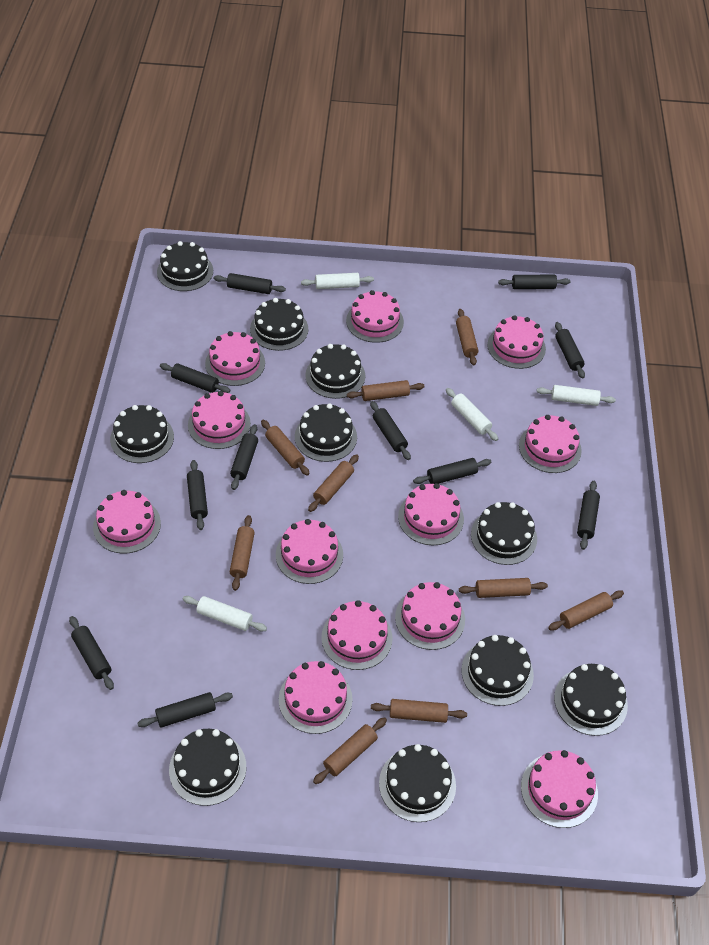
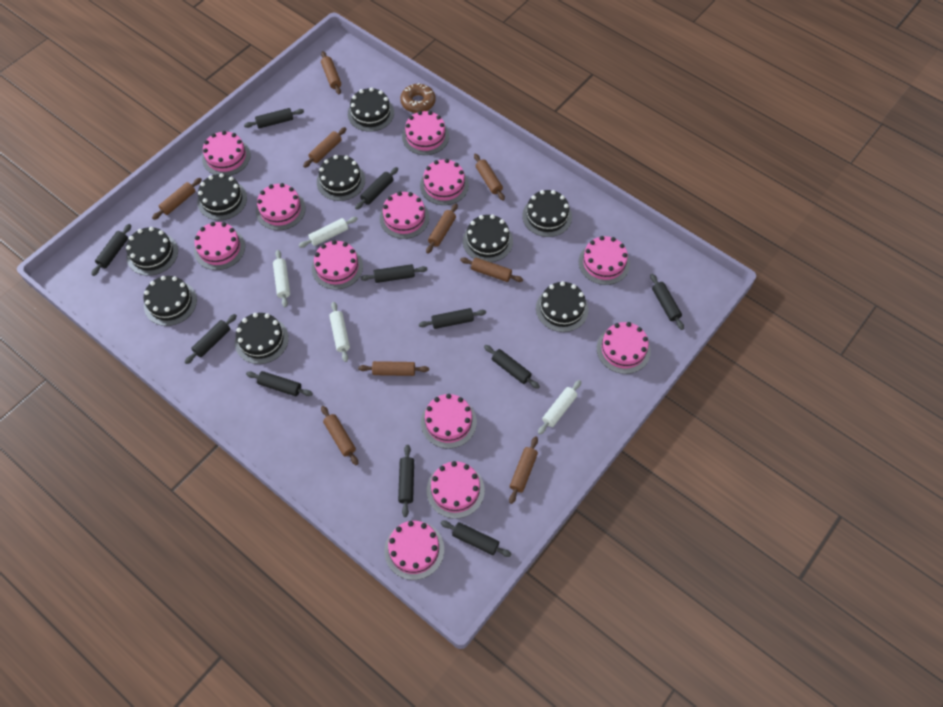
black cake: [110,405,174,463] [157,241,213,291] [169,729,246,806] [250,298,308,351] [295,403,357,462] [305,344,365,399] [379,744,456,822] [461,635,534,706] [471,502,537,565] [554,664,628,736] = 10 -> [126,227,178,276] [144,276,197,326] [197,173,247,220] [235,313,289,364] [317,155,365,201] [348,87,394,132] [463,214,513,262] [522,190,572,237] [536,281,588,332] = 9
brown donut: none = 0 -> [400,83,436,113] = 1

